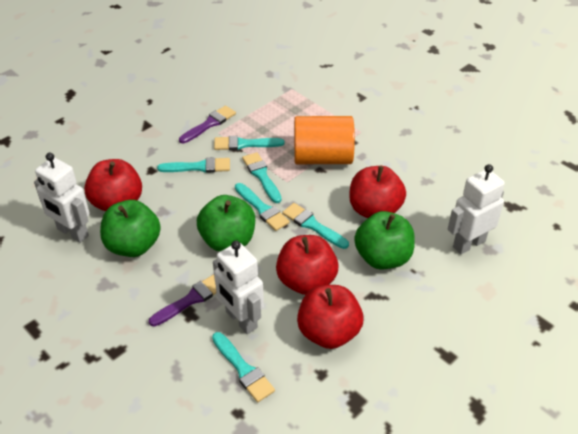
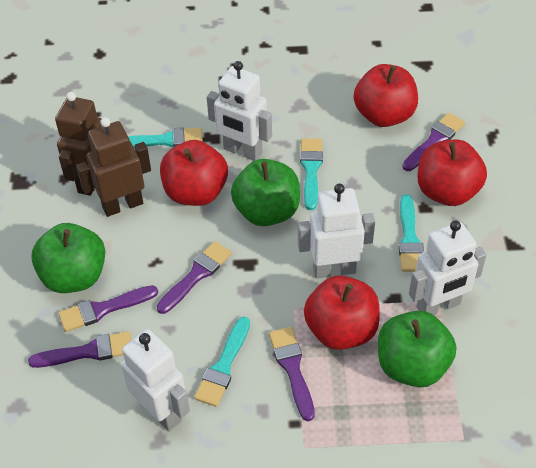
brown robot: none = 0 -> [55,92,102,196] [76,117,151,217] = 2
orange cylinder: [294,116,355,164] = 1 -> none = 0
purple brush: [149,274,216,327] [179,105,236,143] = 2 -> [28,331,132,368] [58,285,158,332] [157,241,232,314] [269,327,315,421] [402,113,465,171] = 5
turquoise brush: [157,157,230,173] [212,332,275,402] [214,136,284,150] [235,183,290,231] [242,152,282,203] [282,203,349,249] = 6 -> [128,127,203,148] [194,317,250,407] [300,138,323,210] [399,194,424,272] = 4
white robot: [34,153,90,243] [213,241,264,334] [448,164,505,254] = 3 -> [121,329,190,431] [207,61,272,161] [298,184,375,278] [409,220,487,315] = 4

